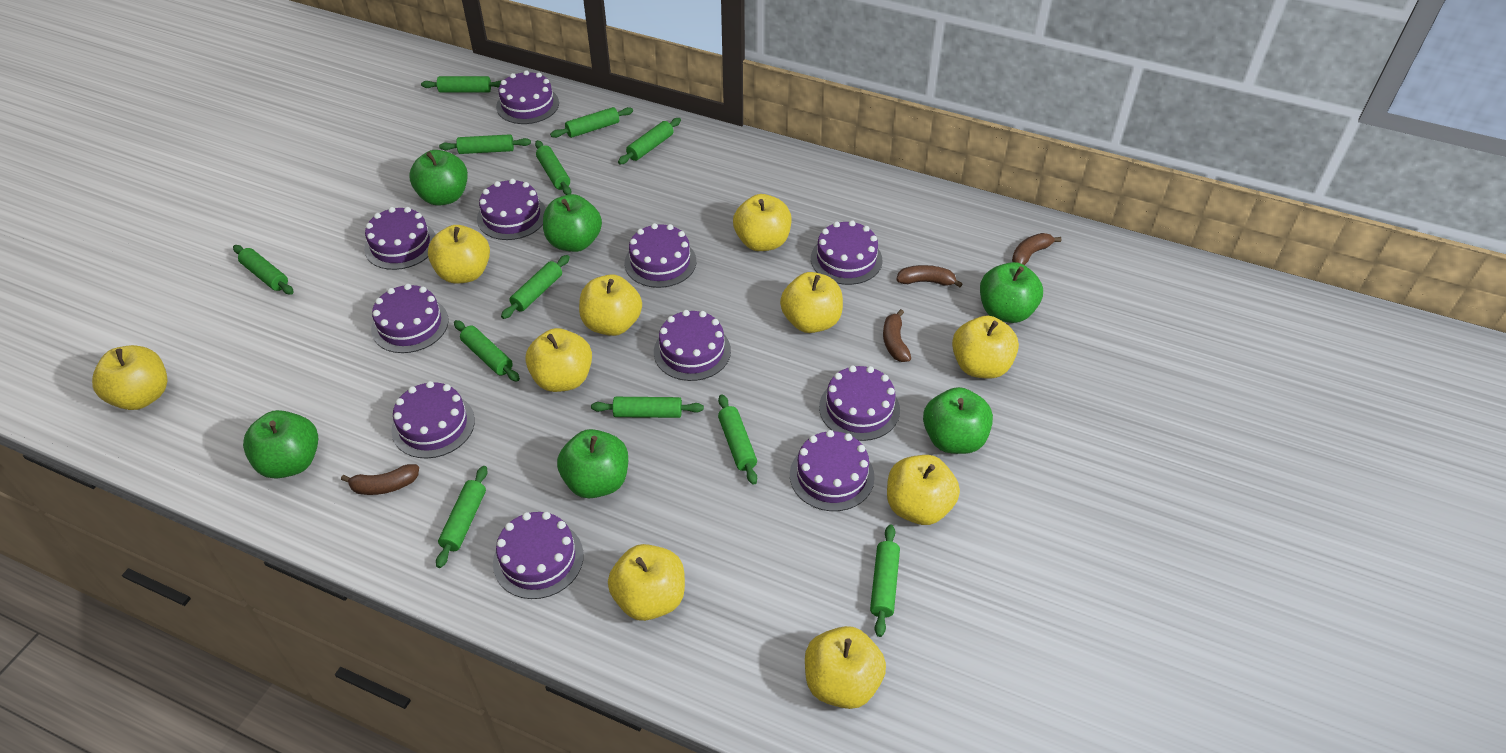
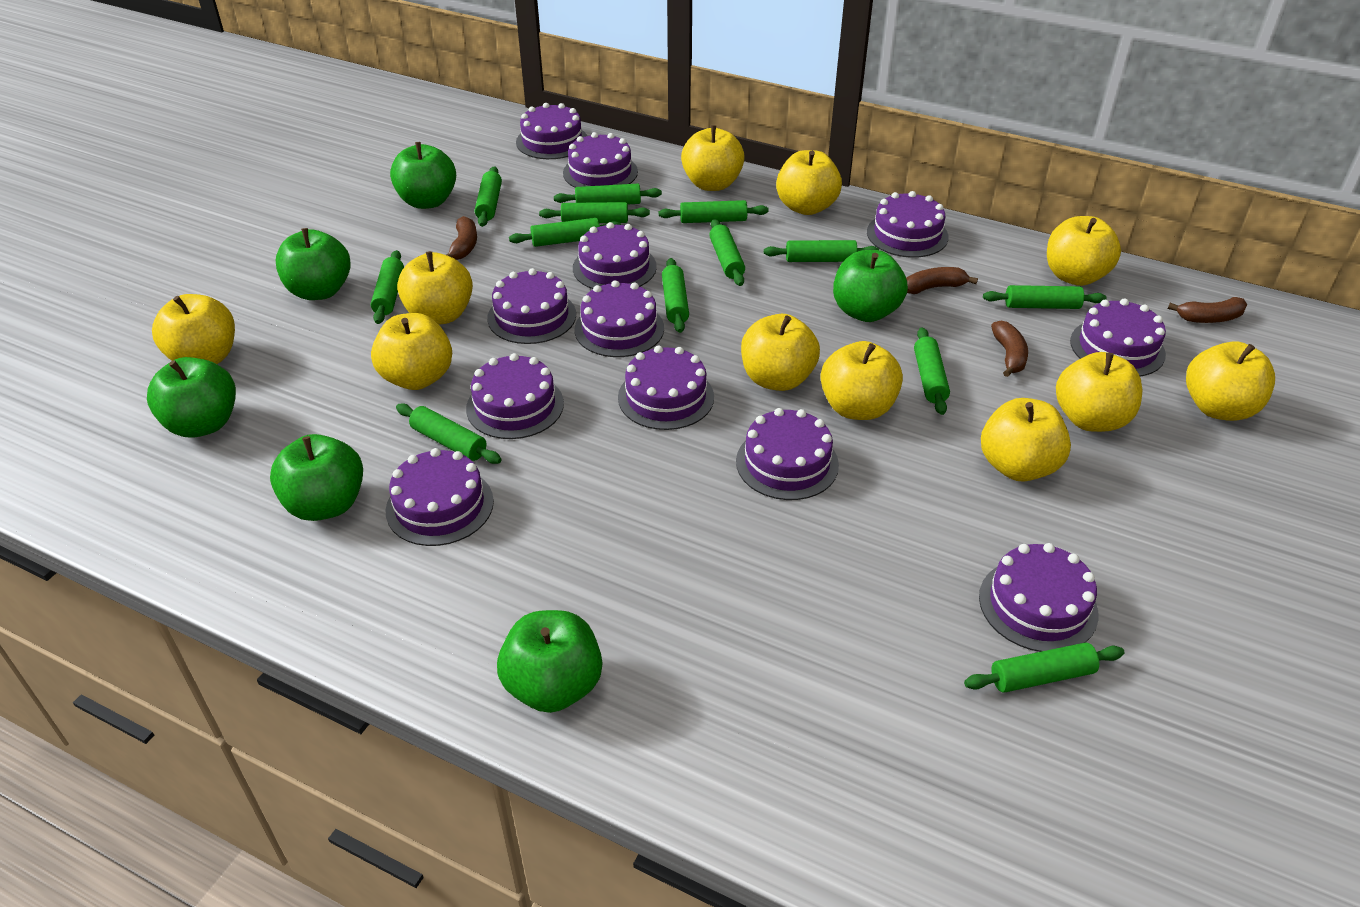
green rolling pin: [233,245,294,295] [421,76,501,93] [436,466,488,568] [439,134,531,154] [454,320,520,382] [501,255,570,319] [535,140,571,195] [550,107,633,138] [591,397,704,418] [618,118,681,164] [718,394,757,485] [870,525,900,637] = 12 -> [371,250,404,324] [396,404,502,464] [475,166,502,227] [509,218,621,247] [539,202,650,223] [554,184,662,204] [659,200,769,223] [662,258,689,333] [709,219,745,286] [764,240,879,262] [914,327,950,415] [964,643,1124,693] [983,285,1106,309] = 13
purple cake: [364,207,436,270] [371,284,449,353] [391,381,475,458] [477,179,546,240] [493,512,584,599] [496,70,559,124] [625,223,696,288] [654,310,731,381] [790,430,875,511] [811,220,882,285] [819,365,900,441] = 11 -> [386,448,494,546] [466,353,564,439] [487,268,576,344] [516,103,587,159] [563,132,638,187] [573,222,657,289] [574,280,664,357] [618,346,714,430] [736,408,839,500] [867,191,949,258] [979,543,1098,652] [1070,298,1166,376] = 12
yellow apple: [92,345,167,410] [428,225,490,284] [525,328,592,392] [579,274,642,336] [608,544,685,621] [733,194,792,251] [780,272,843,333] [805,626,886,709] [887,455,960,525] [952,316,1019,379] = 10 -> [152,294,235,364] [371,313,452,390] [397,251,473,325] [681,125,745,191] [741,314,820,391] [776,150,842,215] [820,341,903,420] [981,398,1071,482] [1047,216,1121,286] [1056,352,1142,432] [1186,341,1275,421] = 11

